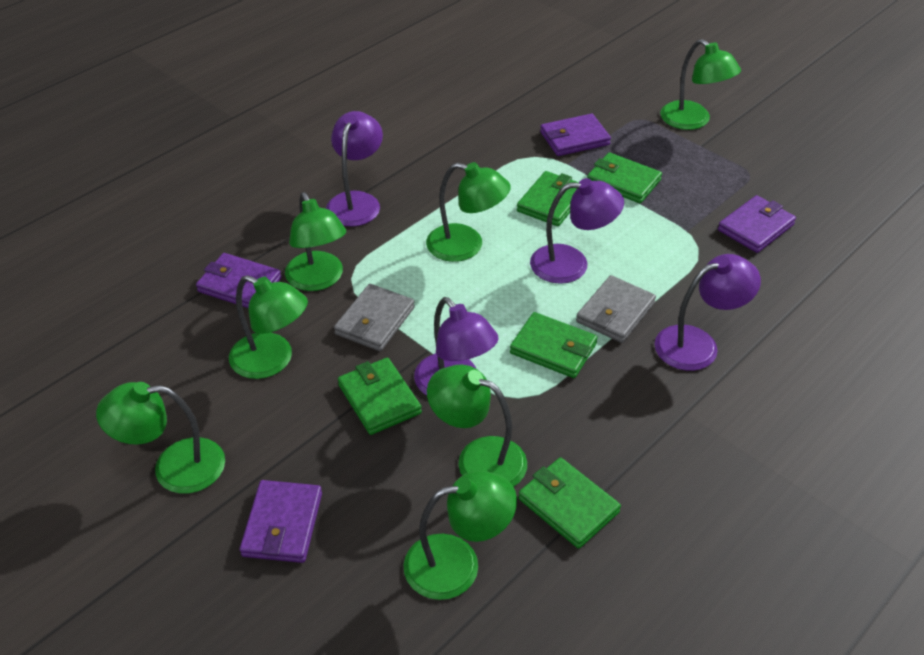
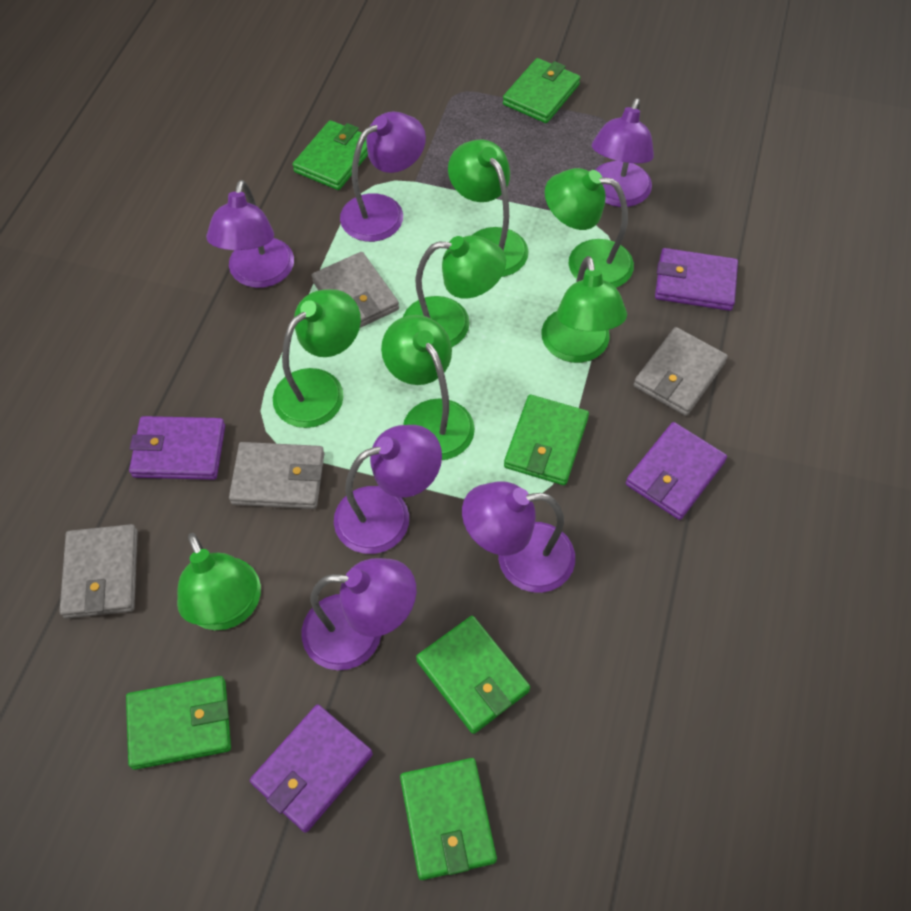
green wallet: [338,358,422,435] [510,312,598,378] [517,171,579,226] [518,457,621,549] [587,153,662,203] = 5 -> [126,676,231,770] [292,120,368,190] [400,758,497,880] [416,616,530,734] [503,58,581,123] [504,395,589,485] = 6
grey wallet: [334,284,415,351] [576,275,656,343] = 2 -> [59,524,138,619] [229,442,324,509] [312,252,399,328] [634,327,728,416] = 4
purple lamp: [326,111,383,227] [414,297,499,396] [530,178,624,284] [655,254,761,371] = 4 -> [206,180,294,288] [302,558,416,670] [334,425,442,554] [340,112,426,242] [462,481,575,593] [592,98,654,207] = 6

